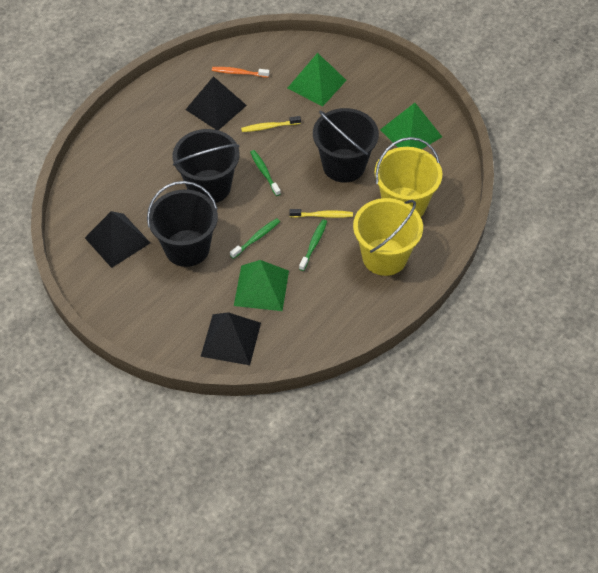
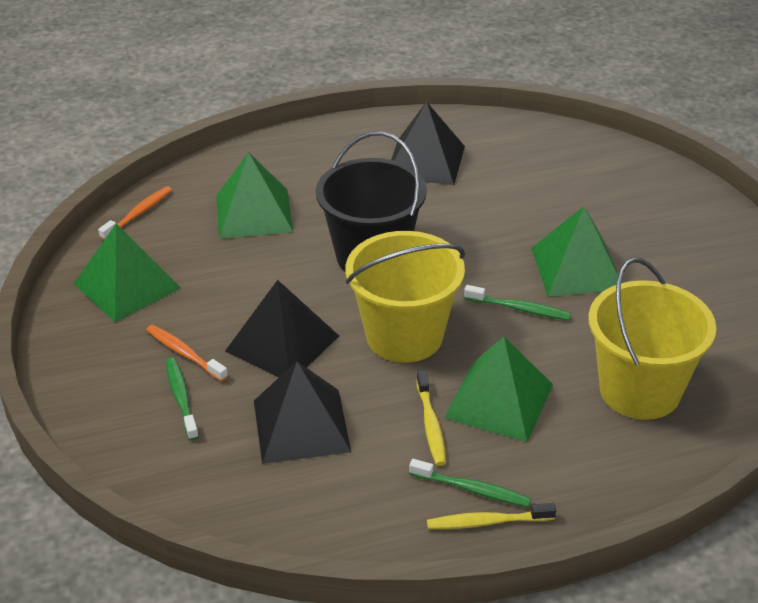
black bucket: [147,181,218,267] [173,129,240,203] [313,108,379,182] = 3 -> [316,131,427,272] = 1
green pyramid: [234,260,289,311] [287,53,347,106] [380,103,442,149] = 3 -> [74,223,181,322] [216,152,293,239] [444,337,553,442] [531,206,618,297] = 4
orange toothbrush: [212,67,270,78] = 1 -> [98,186,172,241] [146,325,228,382] = 2

